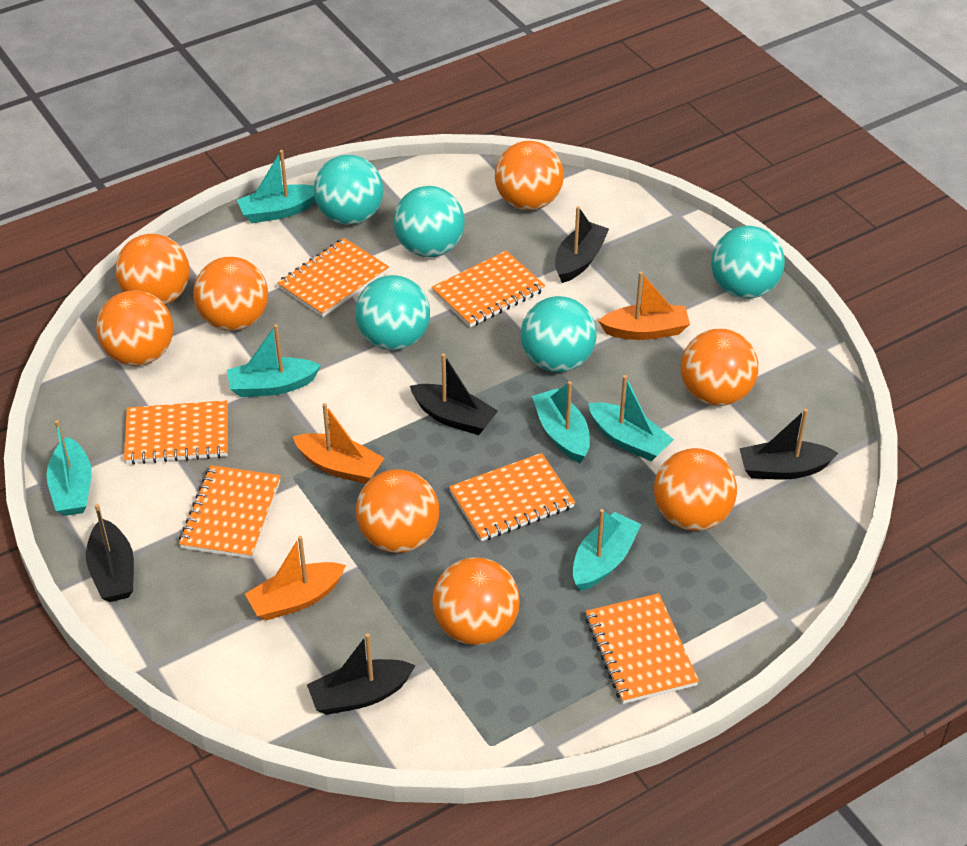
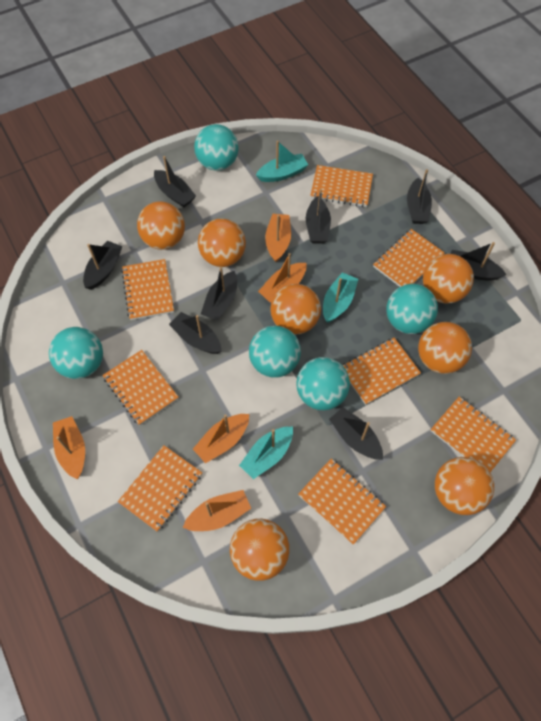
black boat: [86,504,134,602] [307,633,416,715] [410,353,498,435] [555,206,609,283] [739,409,838,480] = 5 -> [83,241,122,290] [154,156,196,207] [169,312,221,354] [201,267,237,320] [306,189,331,243] [329,407,383,460] [407,169,432,224] [450,242,506,281] = 8
orange ball: [96,290,173,366] [115,234,190,305] [193,257,268,331] [356,469,439,553] [432,557,520,645] [495,141,564,210] [654,448,737,531] [681,328,758,406] = 8 -> [137,202,185,250] [198,218,246,267] [230,519,289,581] [271,284,321,334] [418,322,472,374] [423,254,474,303] [435,457,494,515] = 7
orange boat: [245,536,346,621] [293,403,385,484] [599,272,690,340] = 3 -> [53,416,85,479] [182,490,251,531] [193,414,249,463] [258,253,306,303] [265,214,291,262] = 5
orange notebook: [124,400,228,465] [179,465,281,559] [277,238,389,317] [431,251,545,327] [449,453,575,541] [585,593,699,704] = 6 -> [102,350,179,425] [118,445,202,532] [122,259,174,320] [298,459,386,545] [310,165,373,207] [343,338,421,405] [373,229,445,287] [431,397,516,472] = 8
turquoise boat: [46,420,92,516] [227,324,321,397] [237,150,315,223] [532,381,590,463] [573,509,641,591] [588,375,674,461] = 6 -> [239,427,293,479] [256,141,308,182] [323,272,358,323] = 3

